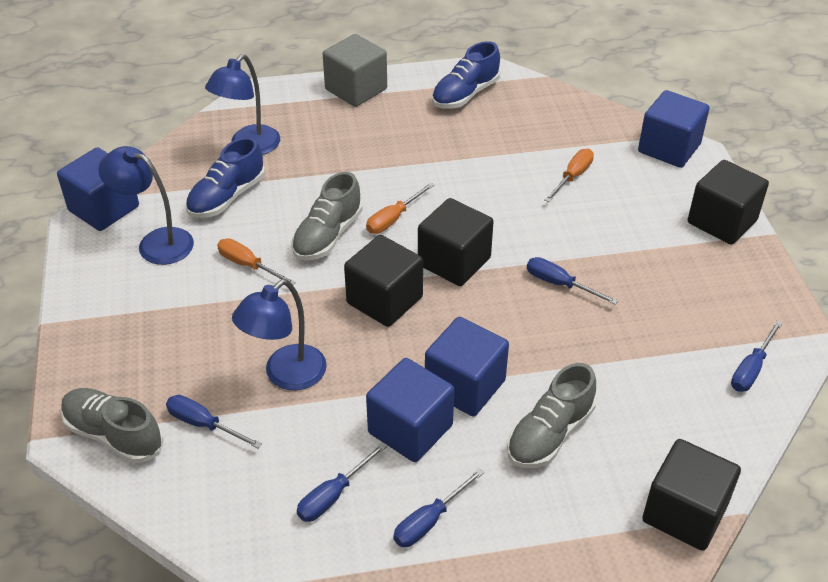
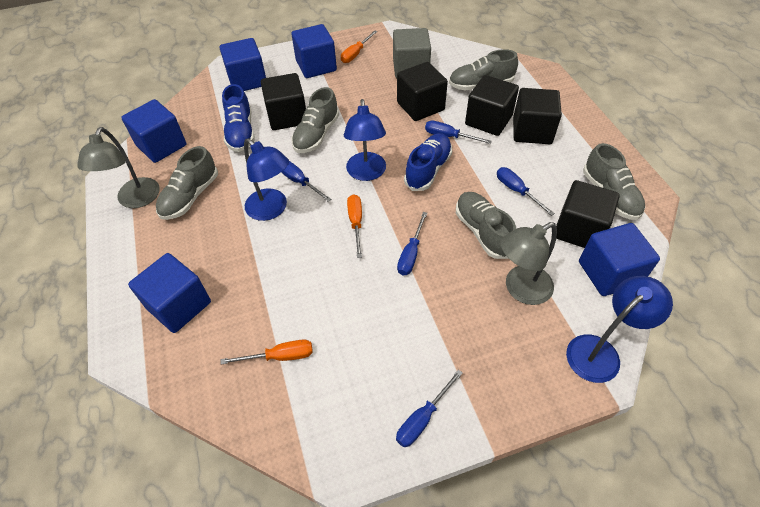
black cube: [344,235,423,327] [418,198,493,286] [642,439,741,551] [688,160,769,245] = 4 -> [261,73,306,130] [397,62,448,121] [465,75,519,136] [513,88,562,144] [556,180,620,248] = 5
blue cube: [57,147,139,231] [366,358,454,462] [425,317,509,416] [638,90,710,168] = 4 -> [121,99,186,163] [128,253,211,333] [220,38,266,91] [291,24,337,78] [579,223,660,296] = 5
grey lamp: none = 0 -> [77,127,160,208] [500,222,557,305] = 2
grey shoe: [61,388,164,463] [291,172,363,261] [507,363,596,468] = 3 -> [156,146,218,220] [291,87,339,153] [449,49,518,90] [456,192,516,259] [583,143,645,220] = 5

